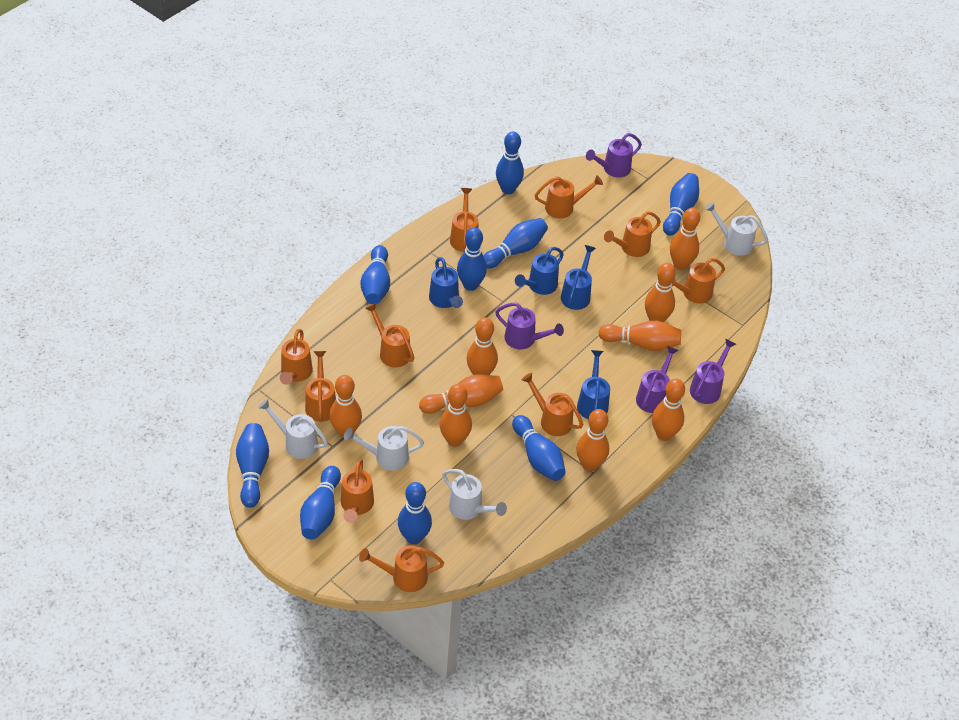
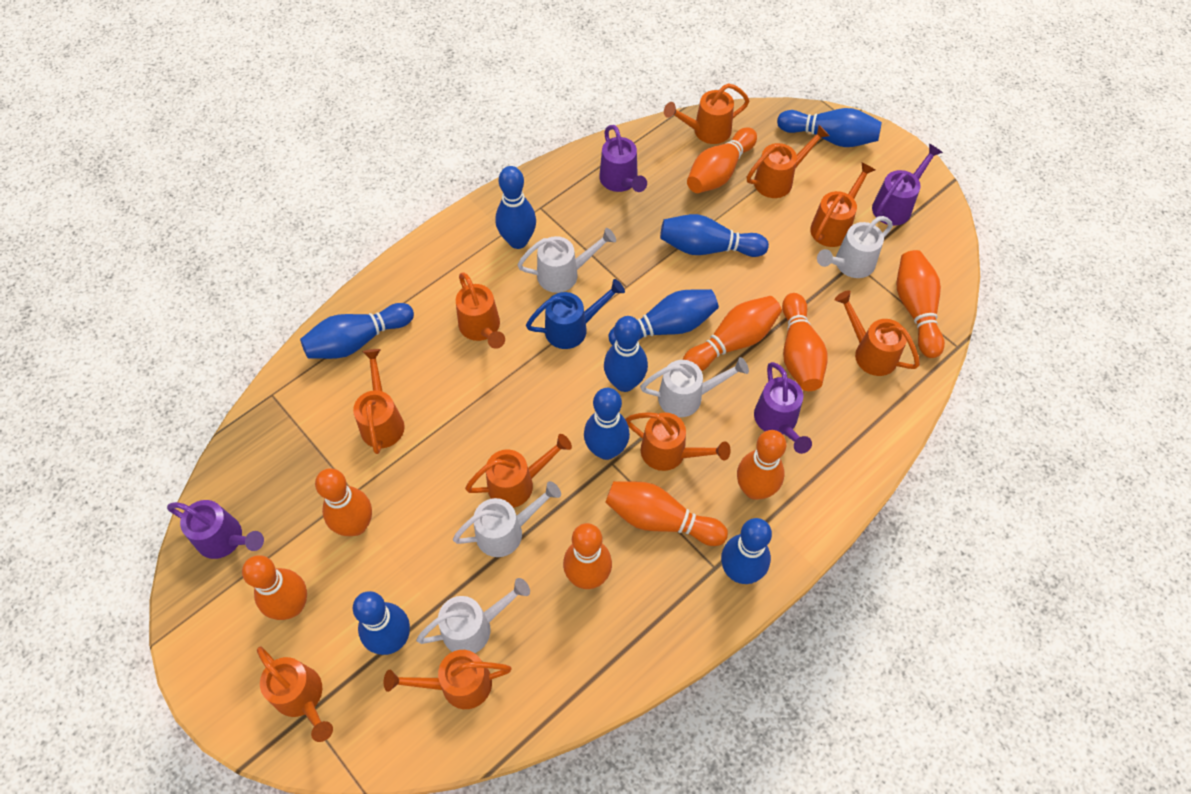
blue watering can: [429,257,463,308] [515,247,564,295] [561,245,596,310] [577,350,610,419] = 4 -> [526,279,625,349] = 1
white watering can: [258,399,328,459] [344,426,424,471] [442,469,507,520] [705,202,768,256] = 4 -> [416,578,530,653] [453,481,561,557] [517,228,616,293] [640,357,749,417] [817,216,893,278] = 5

